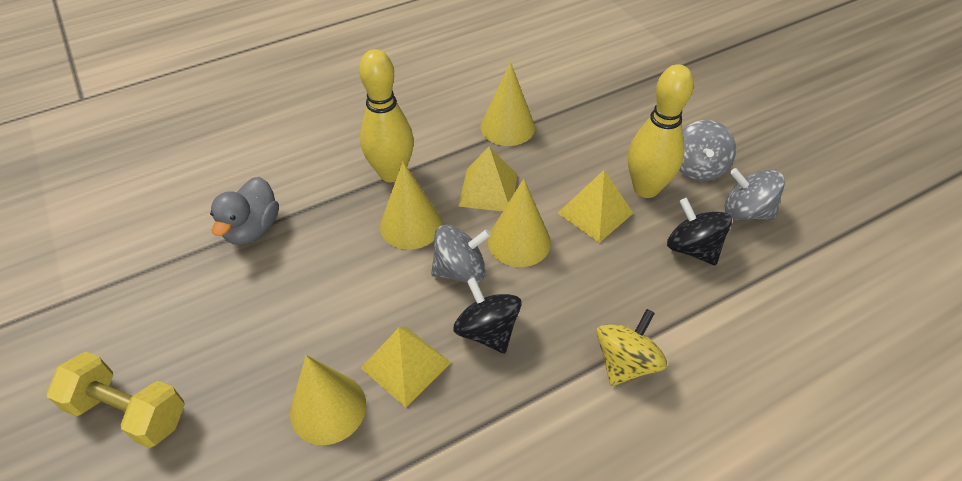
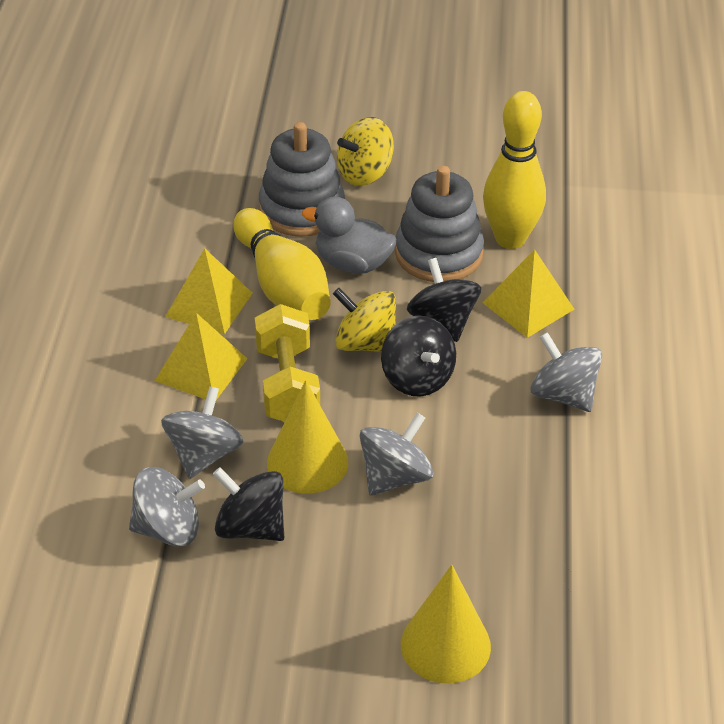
black spinning top: [454,277,522,354] [667,198,732,265] = 2 -> [213,467,284,541] [381,316,456,396] [407,258,481,342] = 3
grey spinning top: [431,225,491,283] [679,120,736,181] [725,168,785,220] = 3 -> [129,467,205,547] [161,386,243,479] [360,413,434,496] [530,332,602,412] = 4
grey stacking toy: none = 0 -> [259,122,345,237] [395,166,484,282] = 2
yellow cone: [290,355,366,445] [380,162,442,250] [481,62,535,146] [488,179,551,267] = 4 -> [267,380,348,494] [401,565,491,683] = 2
yellow spinning top: [596,309,667,386] = 1 -> [333,288,396,352] [337,117,394,186] = 2

